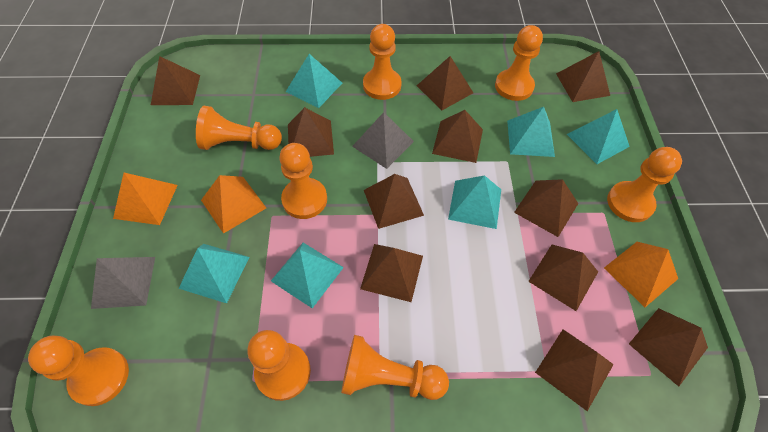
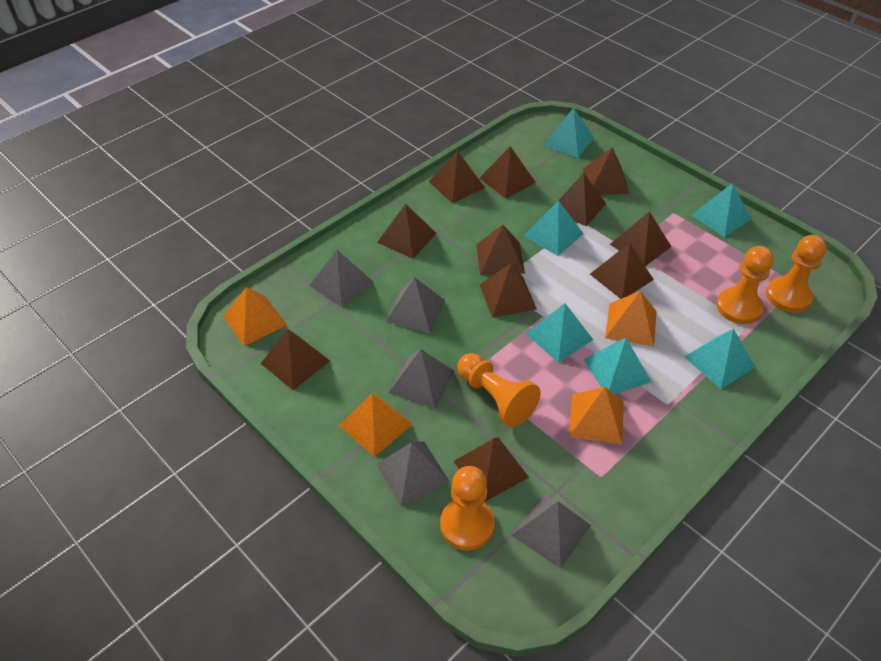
grey pyramid: [91,257,155,309] [352,112,414,169] = 2 -> [309,250,373,307] [376,442,450,507] [386,277,445,333] [389,349,454,409] [511,495,591,569] = 5
orange pawn: [28,336,129,406] [196,106,282,150] [247,330,311,401] [279,143,327,219] [341,335,449,400] [363,24,402,100] [495,25,543,101] [607,147,682,222] = 8 -> [440,466,495,551] [457,353,540,427] [716,246,774,324] [766,235,827,313] = 4
orange pyramid: [113,173,178,225] [201,175,266,234] [604,242,678,307] = 3 -> [223,287,287,346] [339,393,412,457] [569,387,624,445] [605,291,657,347] = 4

